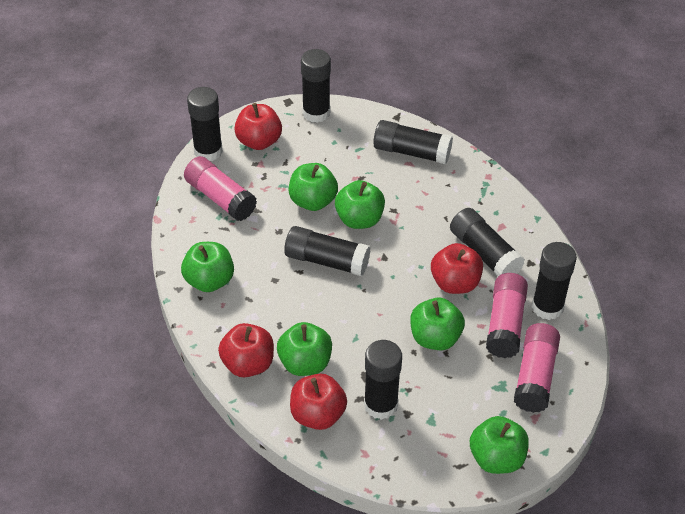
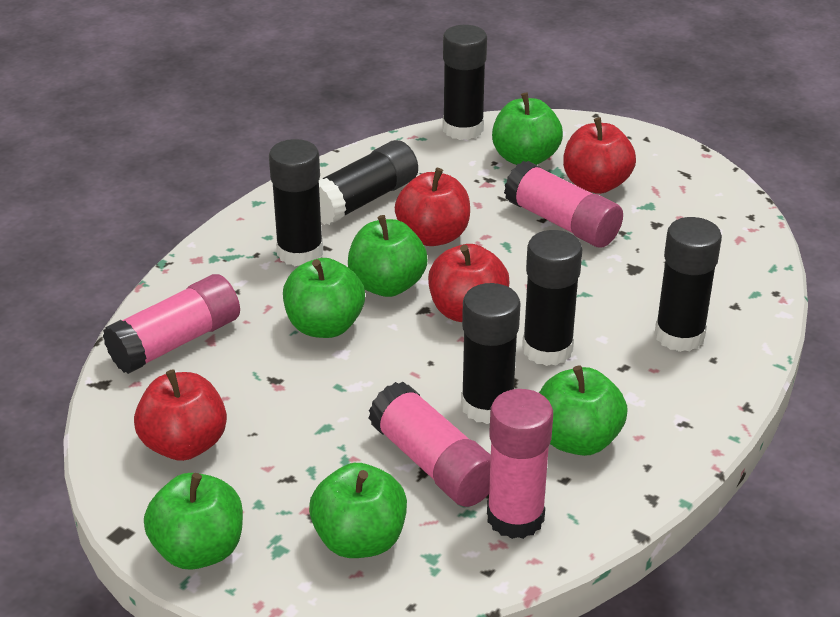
black glue stick: [187,87,223,161] [284,226,371,276] [301,49,331,123] [364,340,402,420] [373,120,453,164] [450,208,525,276] [532,242,577,320] = 7 -> [269,139,323,266] [319,140,418,225] [443,25,487,140] [461,283,521,424] [522,230,582,366] [654,217,722,352] = 6
pink glue stick: [184,156,257,221] [486,273,528,358] [514,323,560,413] = 3 -> [103,274,240,374] [368,382,491,507] [487,389,553,539] [504,161,623,248] = 4

